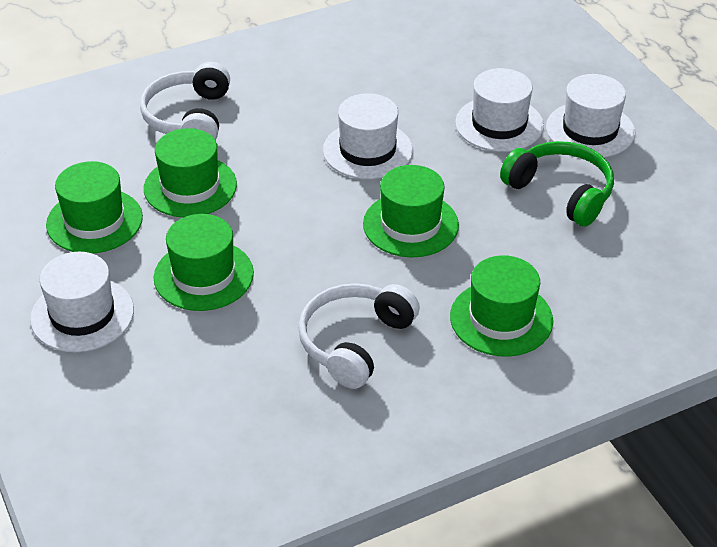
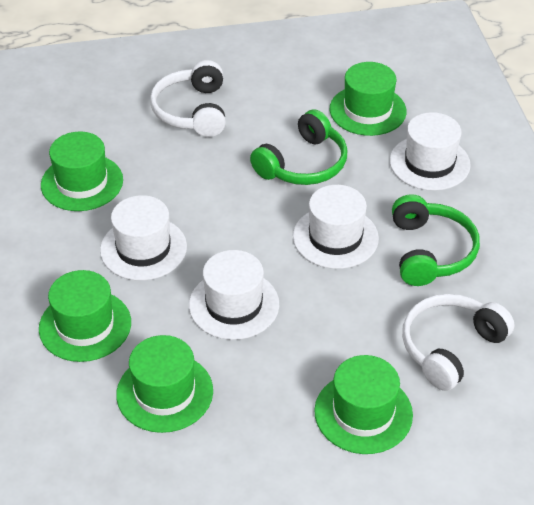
green headphones: [500,141,614,226] = 1 -> [250,109,347,185] [392,194,480,286] = 2

